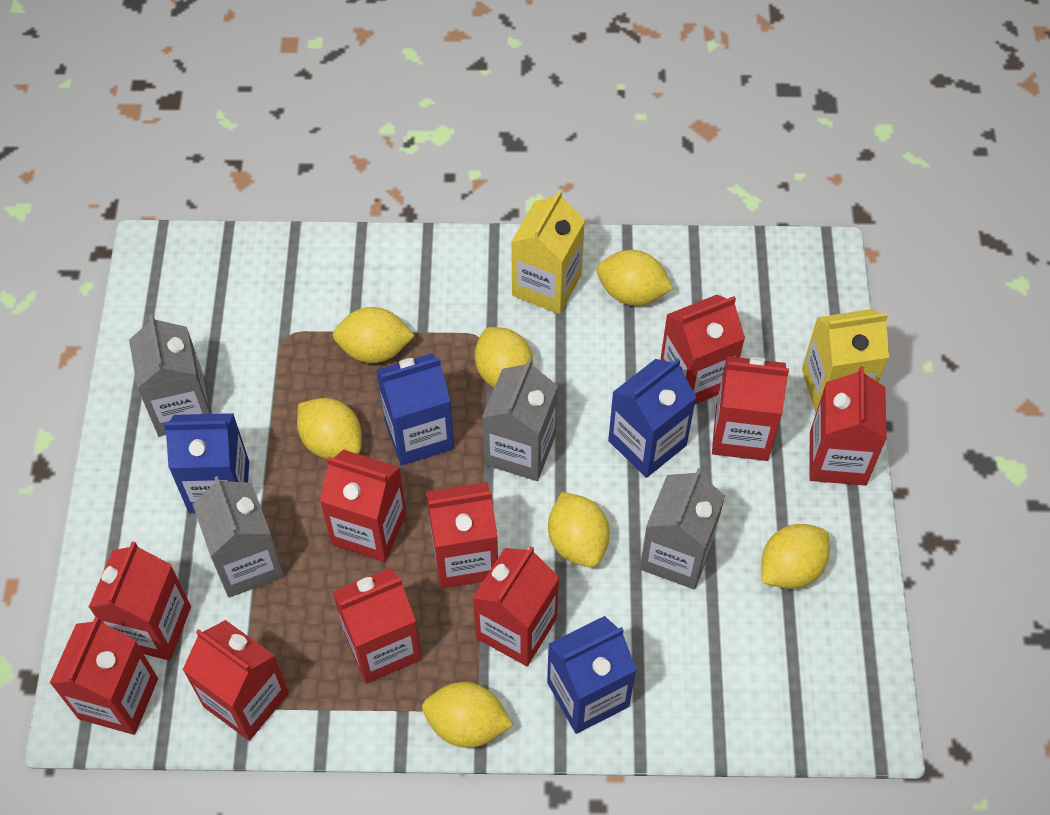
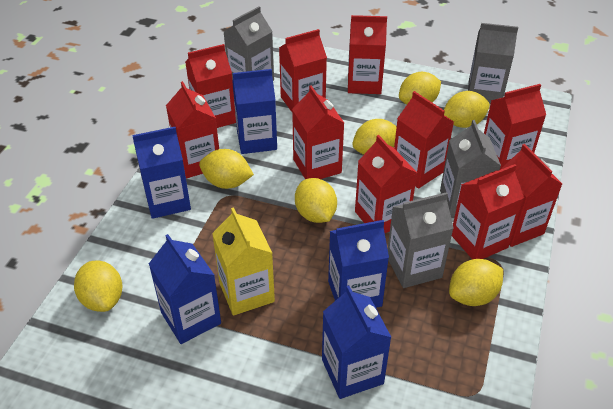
blue carton: [164,413,249,513] [376,353,454,465] [547,616,636,734] [608,359,696,478] = 4 -> [132,127,191,219] [149,234,221,344] [232,69,277,154] [322,285,391,399] [328,220,389,308] = 5
yellow carton: [511,190,585,314] [802,309,889,413] = 2 -> [212,207,275,316] = 1

